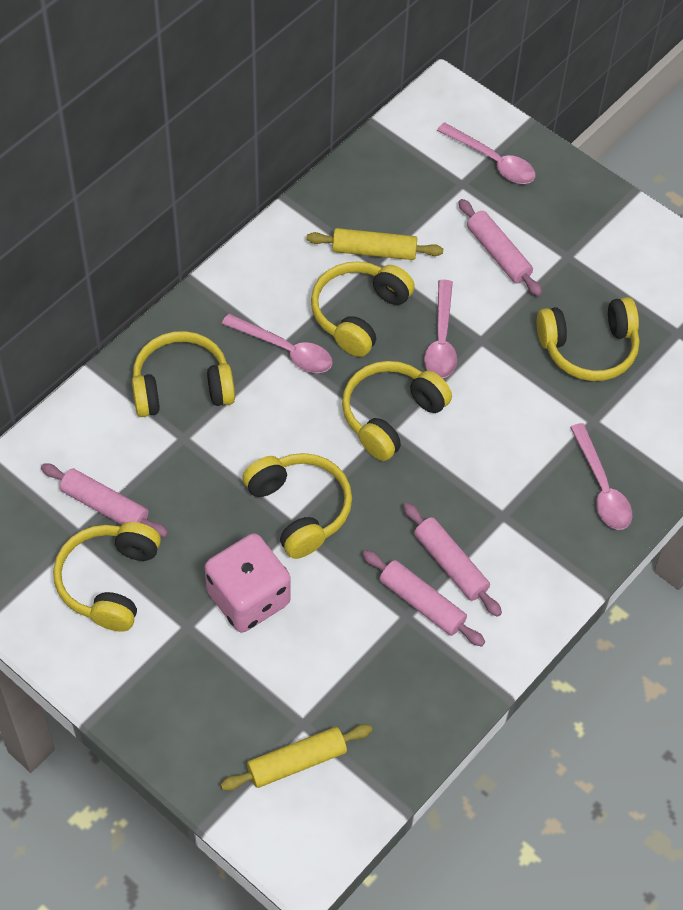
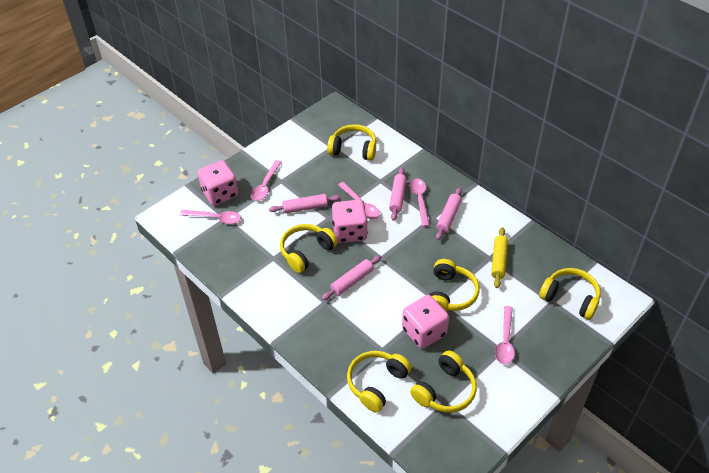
pink dice: [205,533,291,633] = 1 -> [198,160,238,206] [332,199,368,243] [402,295,449,349] = 3
pink spoon: [222,313,333,373] [424,280,457,378] [437,122,535,184] [570,423,632,530] = 4 -> [180,210,241,224] [251,160,282,201] [338,182,380,219] [410,178,430,227] [495,306,515,365] = 5
yellow rolling pin: [220,724,372,791] [306,228,443,260] = 2 -> [491,227,508,288] = 1

